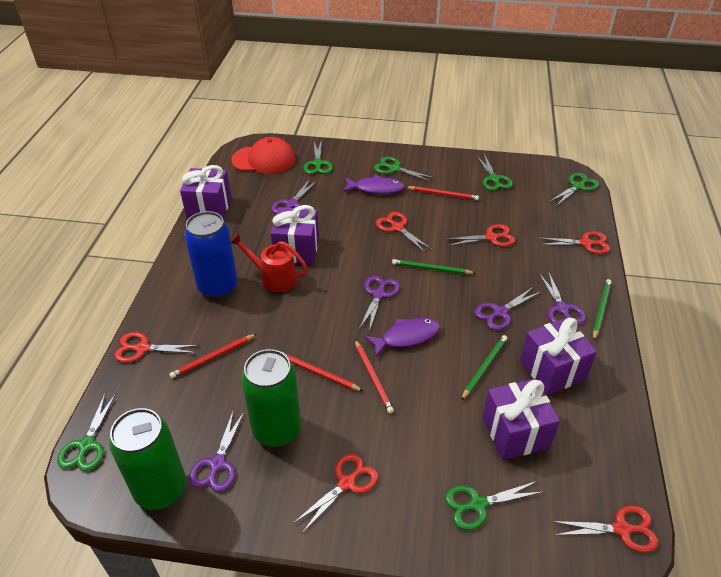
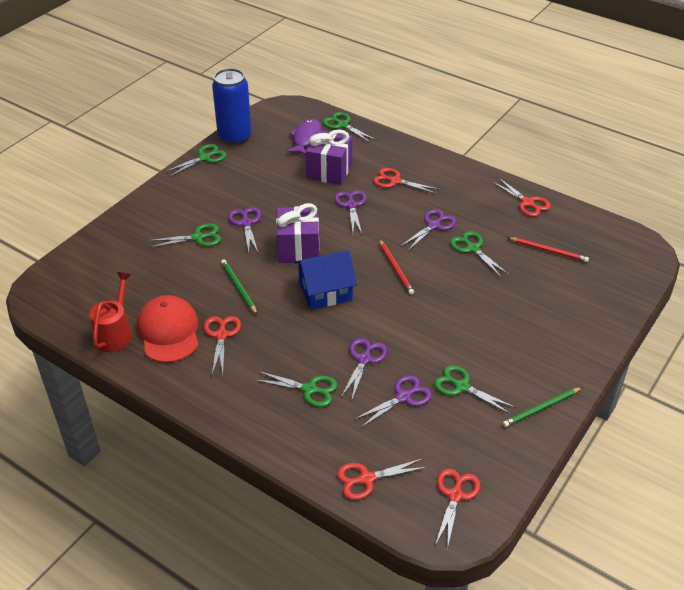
blue house: none = 0 -> [294,251,357,310] = 1
green can: [109,408,186,510] [241,349,301,447] = 2 -> none = 0
green pencil: [392,259,475,274] [461,335,507,400] [593,279,611,340] = 3 -> [221,259,257,314] [503,387,583,427] = 2
purple fish: [343,175,405,194] [364,318,440,357] = 2 -> [286,119,321,155] = 1
purple gift: [180,165,231,219] [271,205,319,264] [482,379,560,460] [520,318,597,395] = 4 -> [276,203,319,263] [306,130,352,185] = 2
red pencil: [169,334,256,378] [282,352,363,391] [355,340,394,413] [406,186,479,200] = 4 -> [379,239,414,295] [507,237,589,262] = 2
red scissors: [114,332,199,363] [294,454,378,533] [376,212,432,252] [447,224,515,247] [539,231,610,254] [551,506,658,553] = 6 -> [204,316,241,374] [337,458,428,500] [373,168,440,194] [435,468,481,550] [492,177,551,217] = 5

